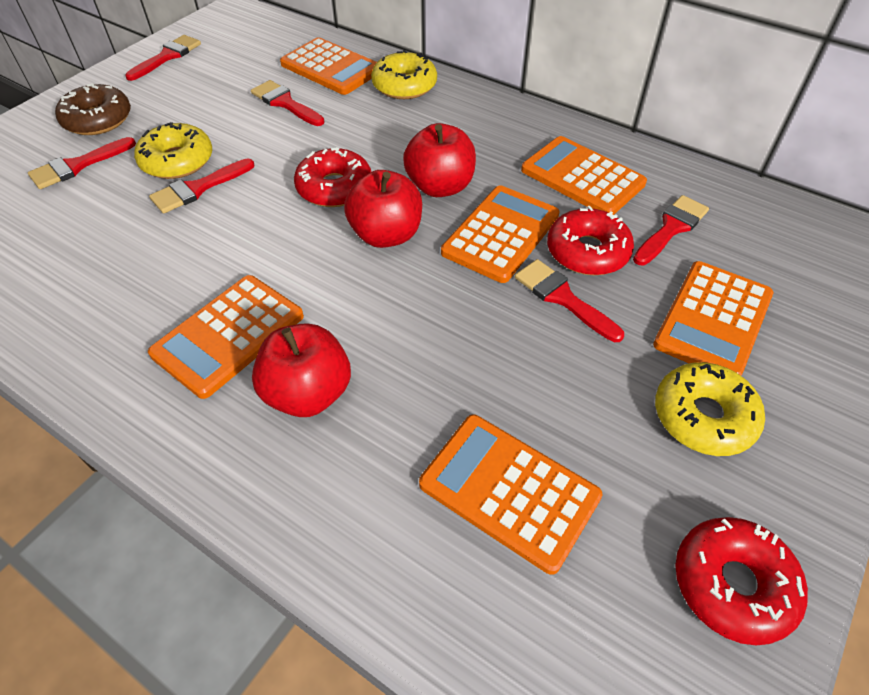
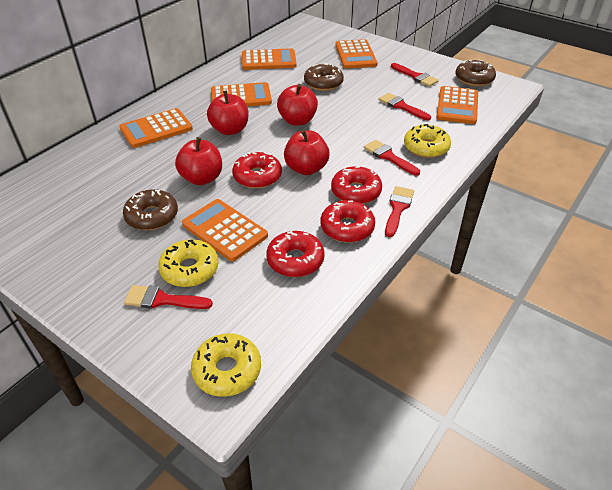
brown donut: [55,83,131,135] = 1 -> [123,189,178,230] [304,63,344,91] [455,60,496,86] = 3
red apple: [252,323,351,417] [344,170,422,248] [403,123,476,197] = 3 -> [175,137,222,185] [207,91,248,135] [277,84,318,126] [284,129,330,175] = 4
red brush: [28,137,136,189] [125,35,201,81] [149,159,254,214] [251,80,324,126] [515,259,624,342] [633,195,709,265] = 6 -> [124,285,213,309] [364,140,420,176] [379,93,431,120] [385,186,414,237] [391,63,439,87] = 5
red donut: [294,147,371,207] [547,206,634,275] [675,517,808,645] = 3 -> [232,152,282,188] [266,231,325,277] [321,200,375,242] [331,166,382,204] = 4

